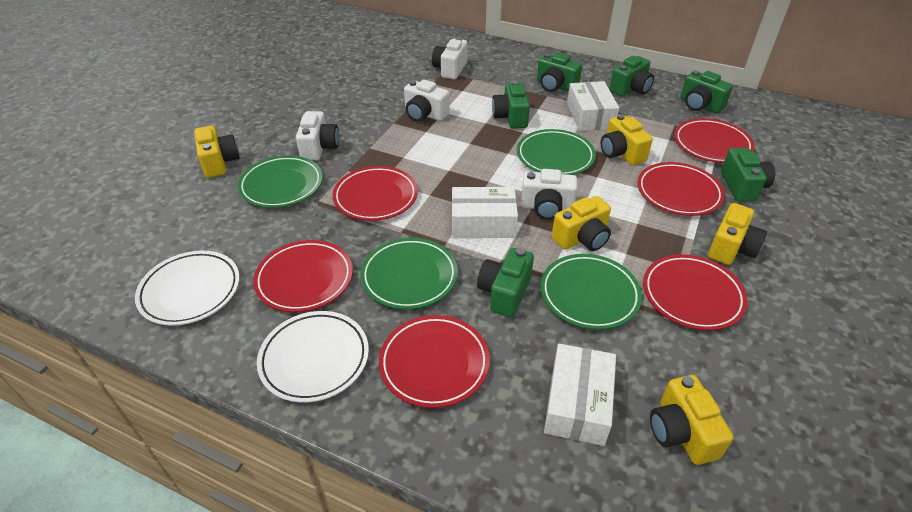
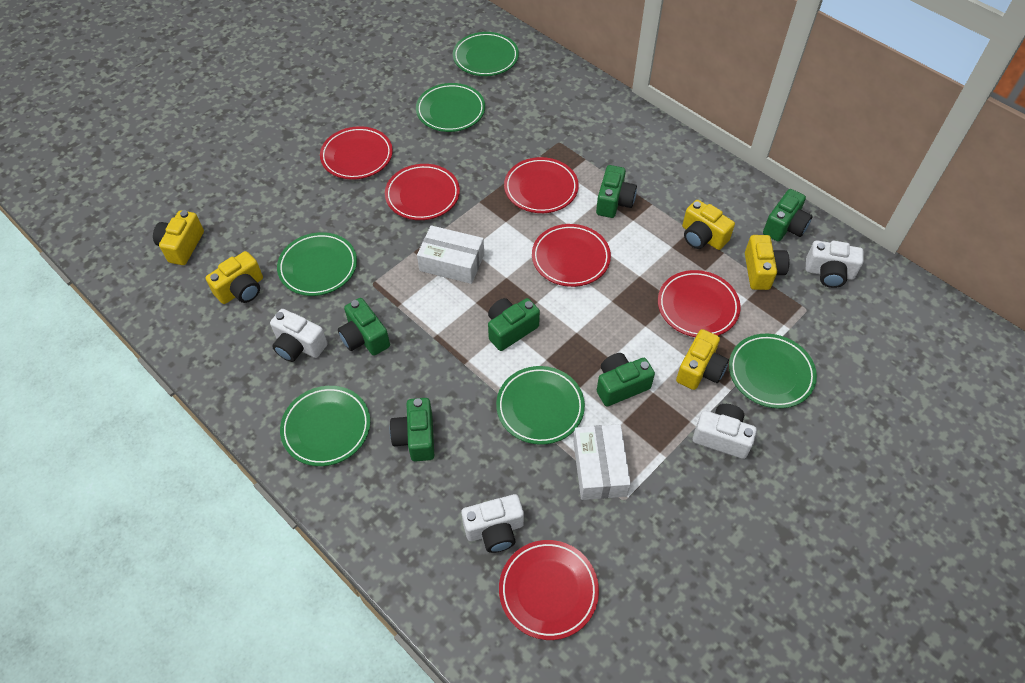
green plate: [238,155,323,208] [360,238,458,309] [517,129,596,175] [541,254,642,330] = 4 -> [277,232,357,296] [280,386,370,466] [416,83,485,132] [453,32,519,76] [496,366,585,445] [729,334,817,409] = 6
white box: [452,187,518,238] [544,343,616,446] [567,81,619,131] = 3 -> [417,225,484,284] [573,424,631,500] = 2
white plate: [135,251,240,326] [257,311,369,403] = 2 -> none = 0

